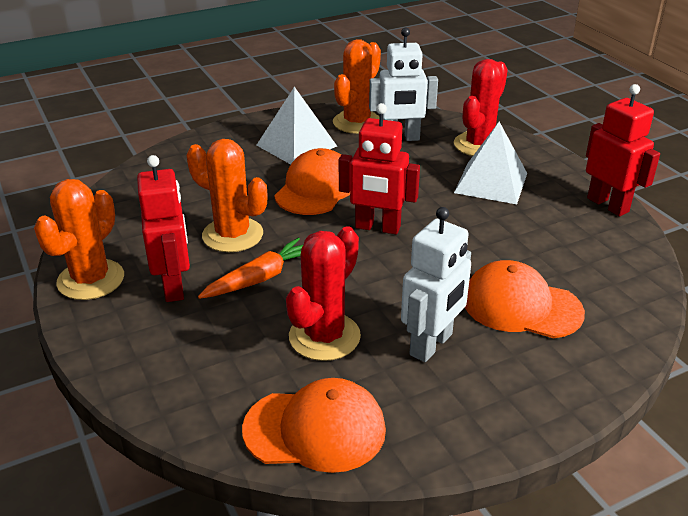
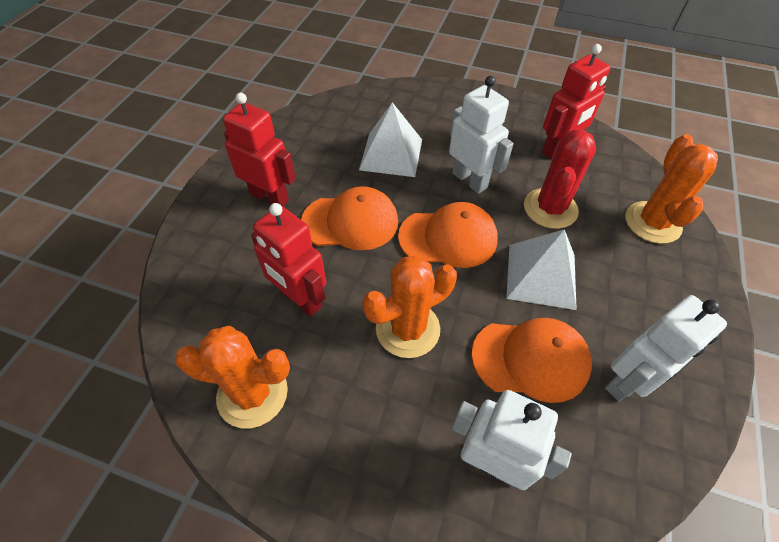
orange carrot: [198,238,303,299] = 1 -> none = 0
red cactus: [286,226,361,361] [454,59,508,156] = 2 -> [524,130,596,229] = 1
white robot: [369,27,438,141] [401,207,471,362] = 2 -> [449,76,514,194] [452,390,572,490] [605,295,727,401] = 3

